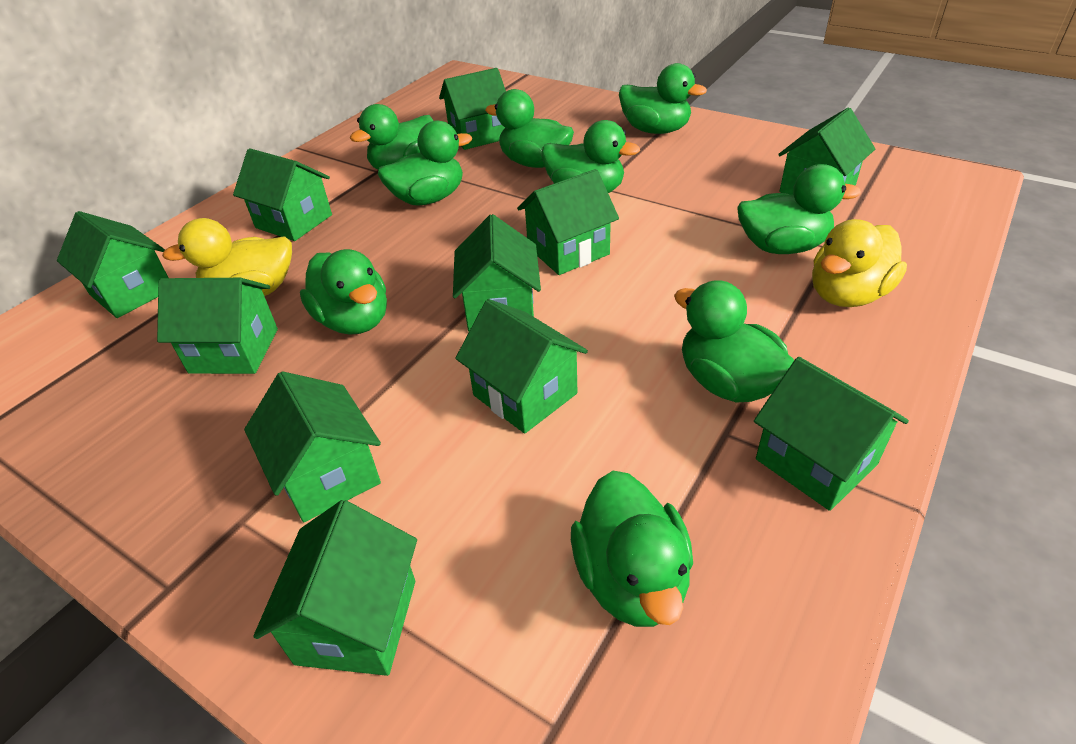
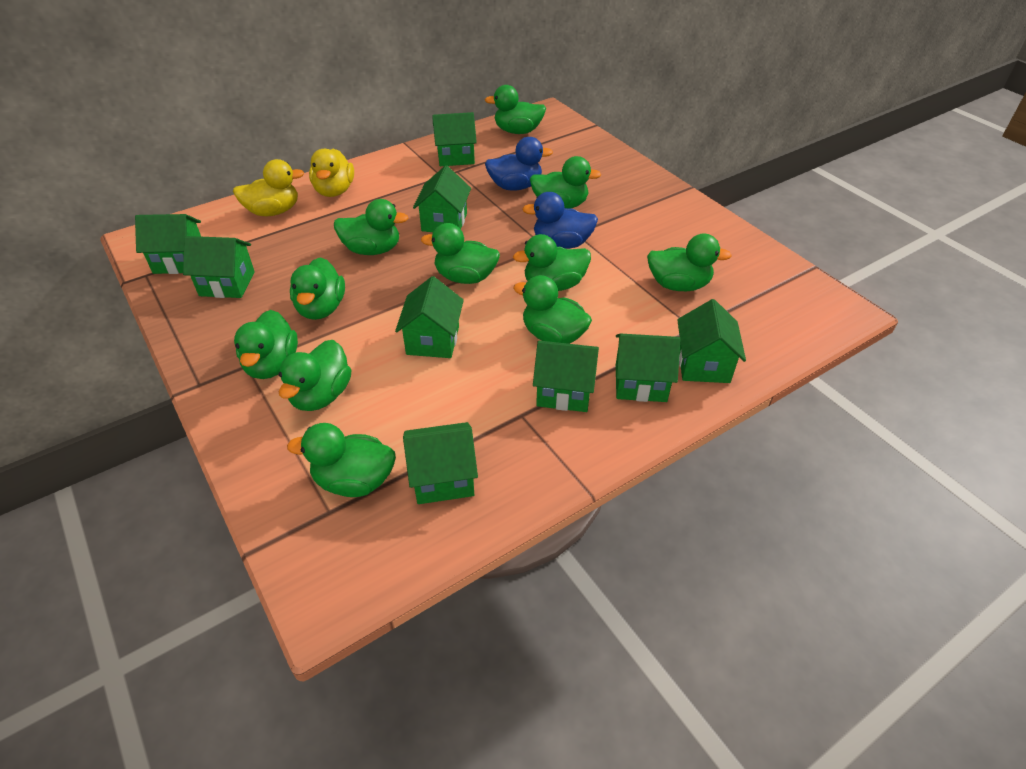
blue duck: none = 0 -> [485,137,553,191] [522,192,598,249] = 2
green duck: [300,249,387,335] [350,104,434,170] [378,121,472,206] [485,89,574,168] [541,120,640,193] [571,471,693,627] [619,63,707,134] [674,280,794,403] [737,164,861,254] = 9 -> [234,310,298,379] [279,340,351,411] [287,423,396,497] [290,257,345,320] [334,199,408,255] [421,223,500,284] [485,85,546,134] [513,234,591,291] [513,275,592,344] [530,156,601,209] [647,234,732,291] = 11
green house: [57,211,169,318] [157,278,278,374] [233,148,332,241] [244,371,381,522] [253,500,417,676] [439,68,506,150] [453,214,541,332] [455,299,588,433] [517,169,619,275] [754,357,909,511] [778,108,875,195] = 11 -> [135,214,201,274] [183,236,255,298] [395,276,464,358] [403,422,478,504] [413,165,471,232] [432,112,477,166] [533,341,599,412] [616,334,680,402] [677,299,746,383] = 9

